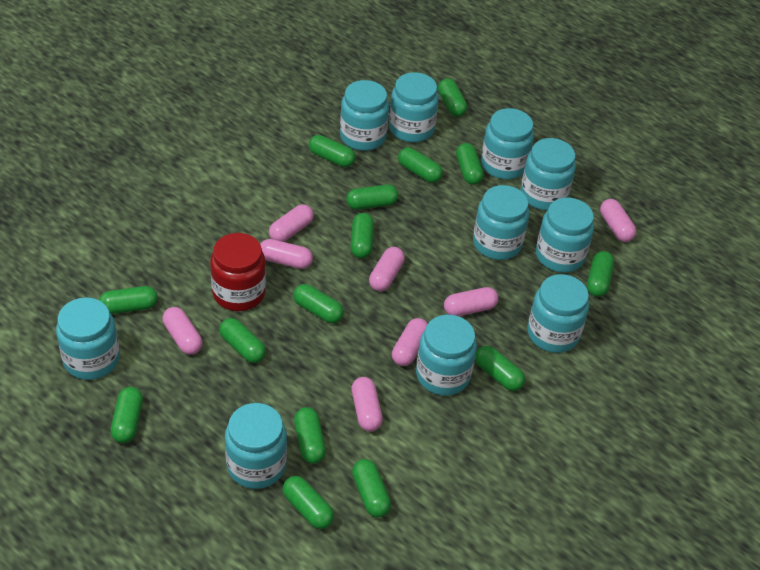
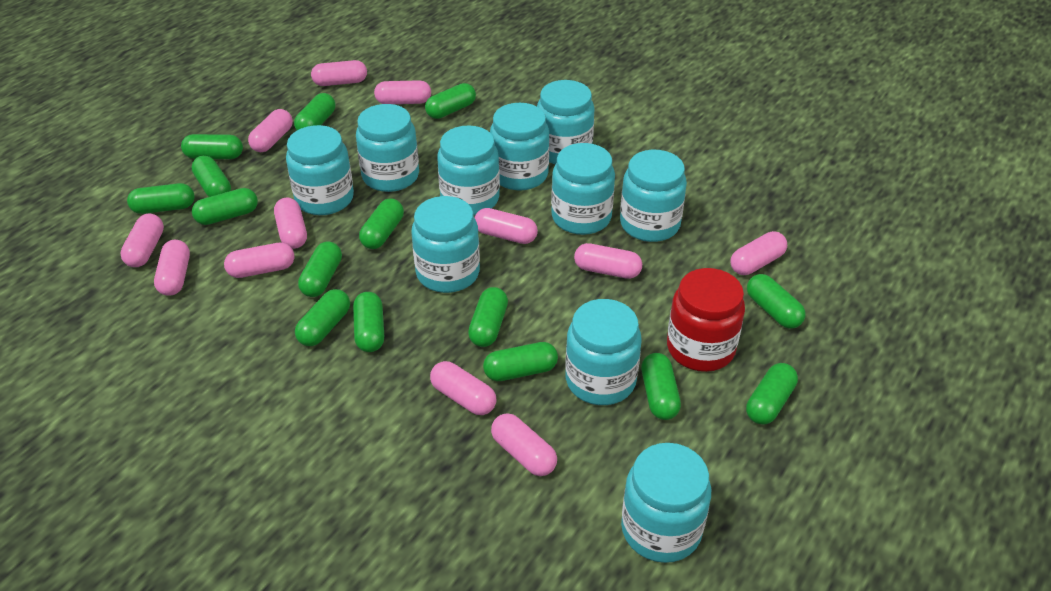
pink capsule: [162,307,203,355] [260,239,313,269] [269,204,314,242] [351,377,383,432] [369,247,405,291] [392,318,428,366] [444,287,498,316] [600,199,636,242] = 8 -> [120,214,164,267] [154,240,190,296] [224,243,294,278] [248,109,293,152] [274,198,307,249] [311,60,367,86] [374,80,431,104] [430,361,496,415] [474,208,538,244] [491,413,557,476] [574,243,642,279] [731,231,787,275] = 12

